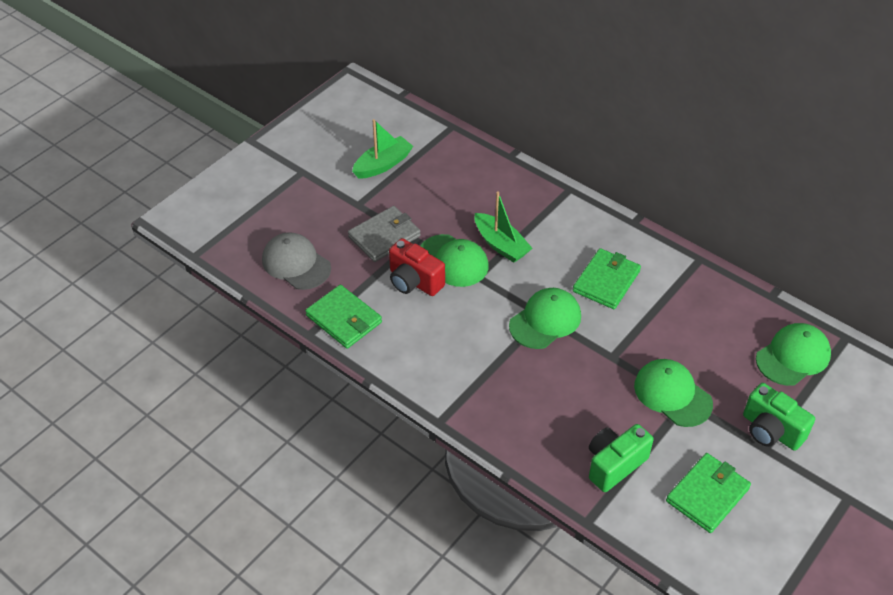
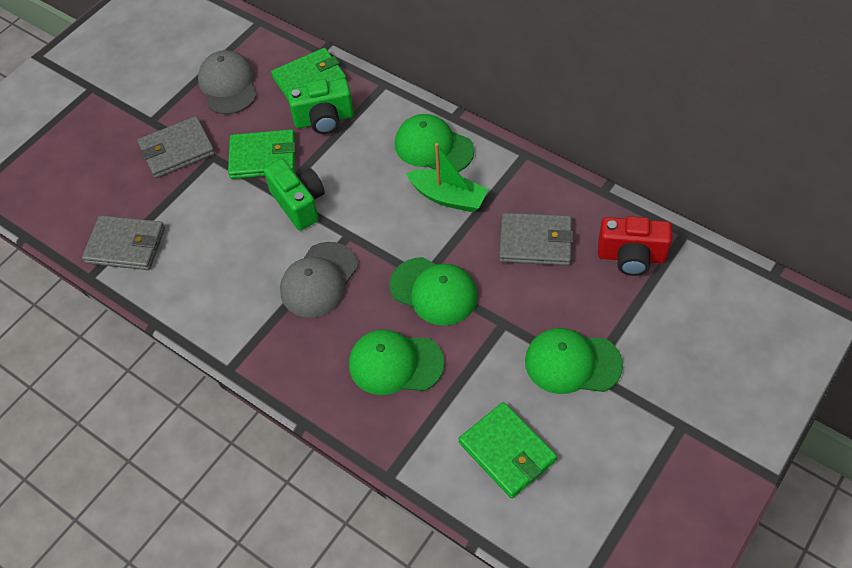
green boat: [352,119,413,179] [475,192,532,263] = 2 -> [406,143,488,212] = 1
grey cap: [262,232,331,290] = 1 -> [198,50,256,114] [280,242,358,318] = 2
grey wallet: [348,206,421,262] = 1 -> [82,215,165,270] [137,116,215,178] [499,213,574,266] = 3

